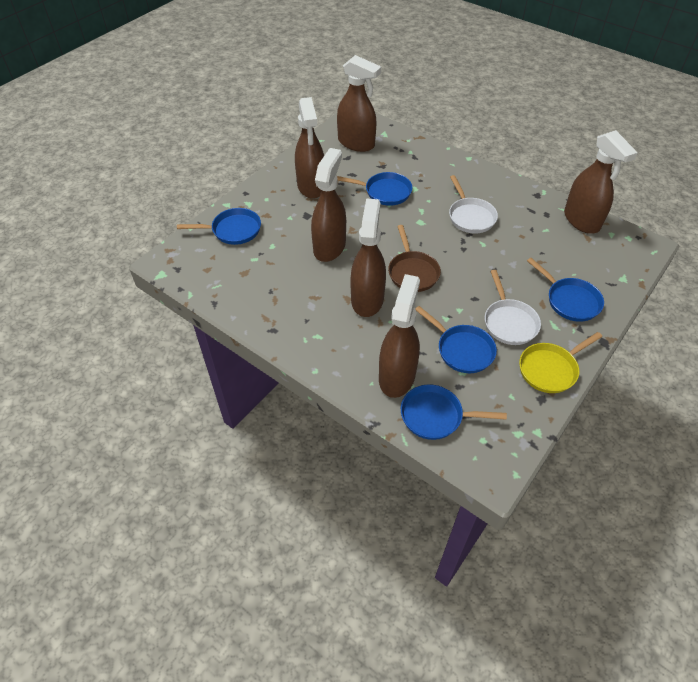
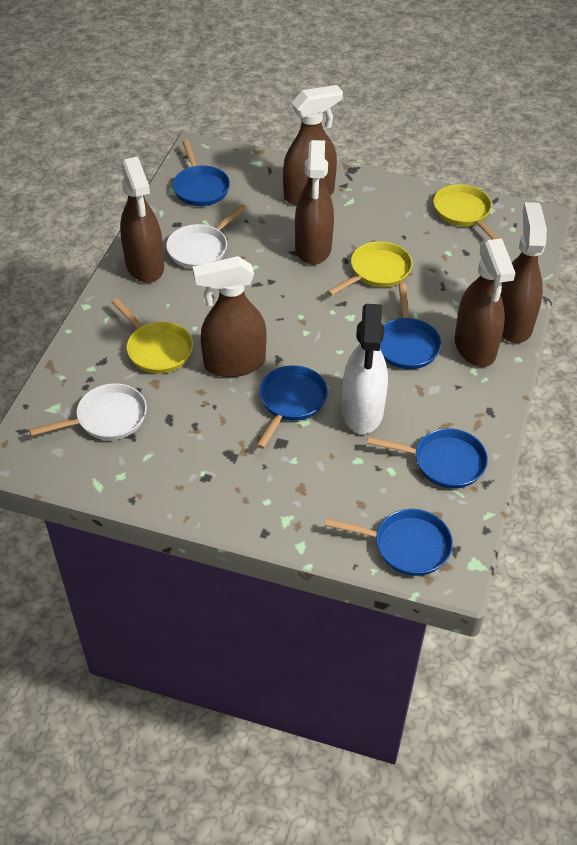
brown pan: [388,225,441,292] = 1 -> none = 0
white spray bottle: none = 0 -> [342,304,388,434] = 1
yellow pan: [519,332,602,393] = 1 -> [111,298,193,374] [327,241,413,296] [433,184,500,240] = 3

